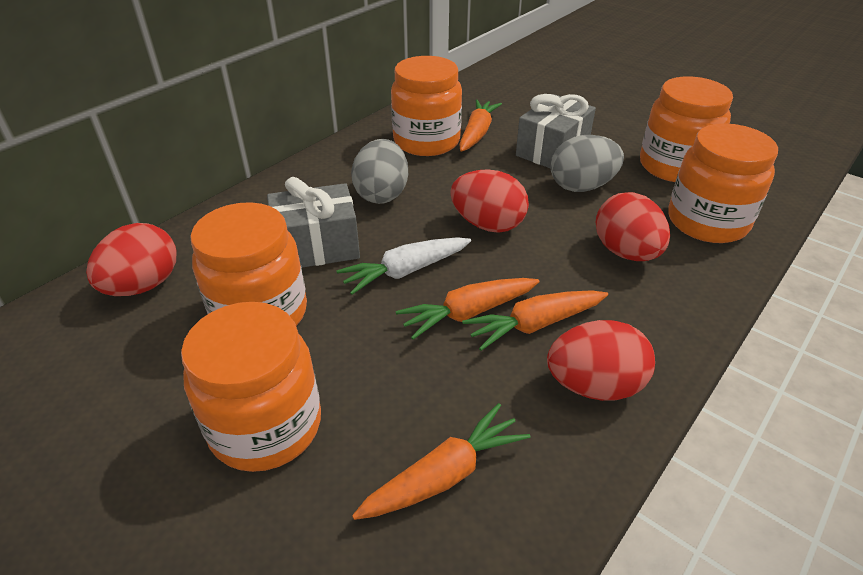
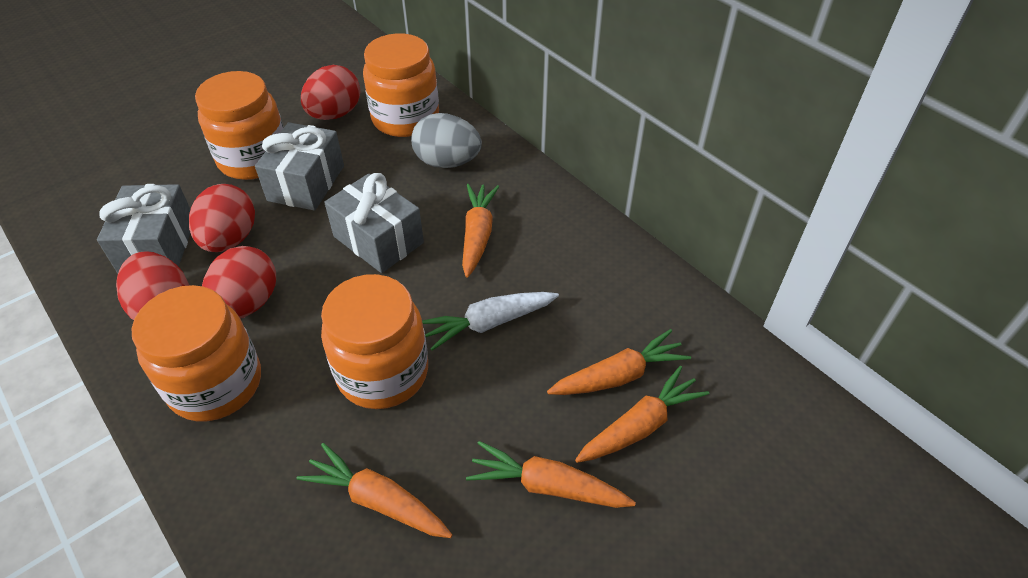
grey egg: [351,139,408,204] [550,135,624,192] = 2 -> [411,113,482,168] = 1
grey gift: [267,177,360,268] [516,94,596,169] = 2 -> [97,184,191,273] [255,122,344,211] [324,173,424,273] = 3
orange carrot: [352,403,530,520] [396,278,540,340] [459,99,502,152] [462,290,608,351] = 4 -> [296,443,452,538] [462,184,499,278] [466,441,636,508] [547,329,691,395] [575,366,709,463] = 5
orange jar: [181,302,321,472] [190,202,307,326] [391,56,462,156] [640,77,733,182] [668,123,778,243] = 5 -> [132,285,261,421] [195,71,284,180] [321,274,428,409] [363,33,439,137] = 4

